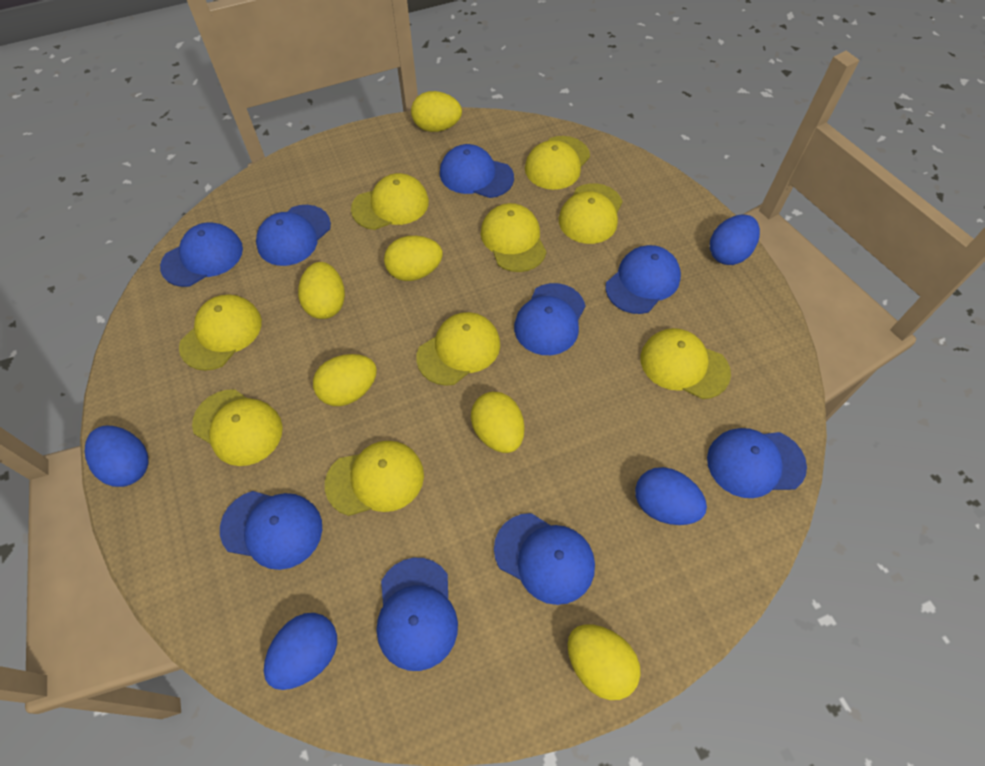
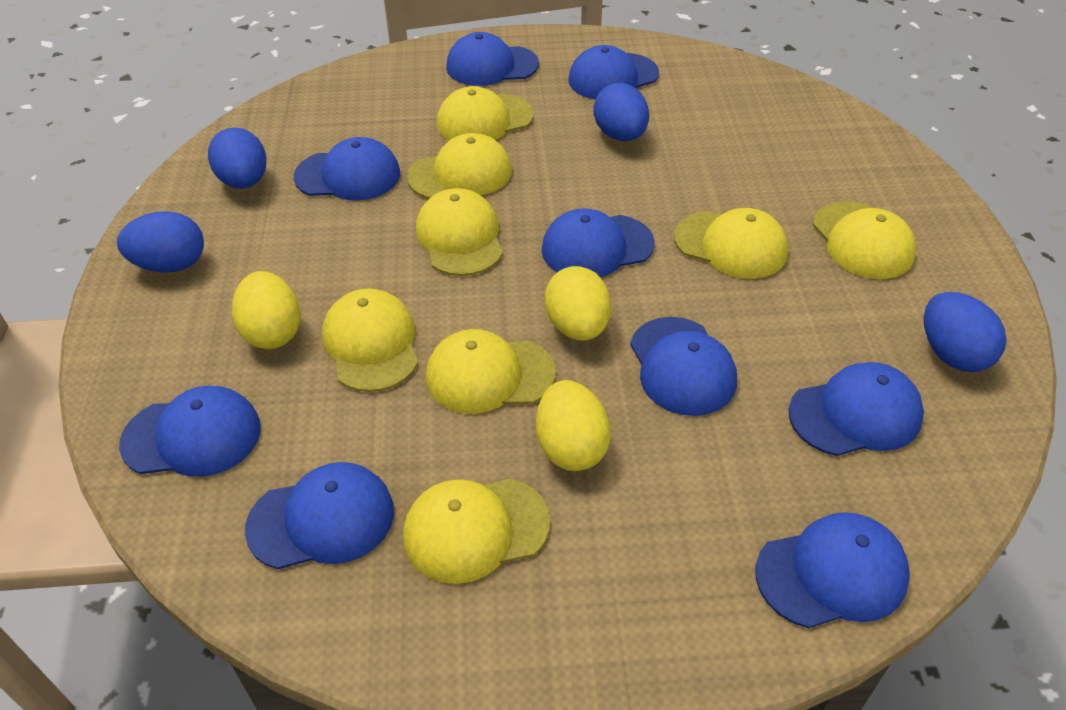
yellow cap: [179,295,262,371] [192,389,283,466] [325,441,424,516] [351,173,429,230] [416,312,500,386] [481,203,547,272] [525,136,590,190] [559,183,623,244] [641,328,731,399] = 9 -> [322,288,418,392] [403,478,550,584] [407,133,512,199] [416,188,503,276] [426,329,556,414] [437,86,534,140] [674,208,788,279] [813,201,916,279] = 8
yellow egg: [298,262,345,319] [313,354,377,406] [384,236,443,281] [411,91,462,132] [471,392,524,453] [568,624,641,700] = 6 -> [232,271,301,349] [536,380,611,471] [545,266,611,341] = 3

